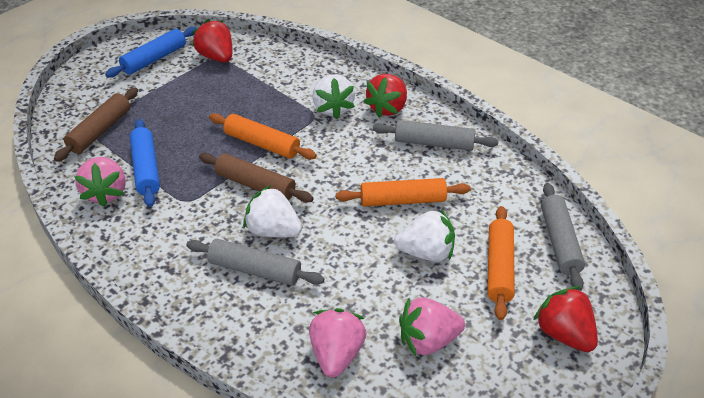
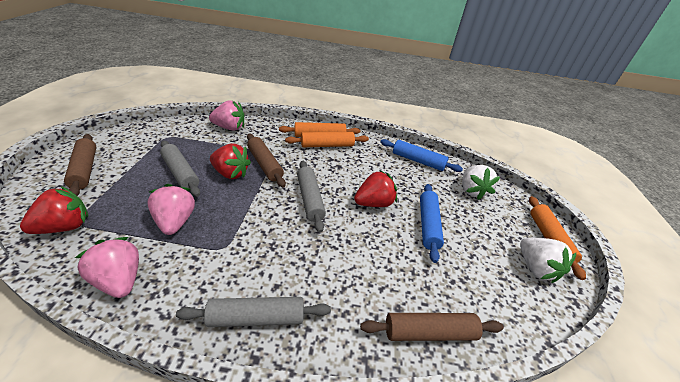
brown rolling pin: [54,88,138,162] [199,153,314,203] = 2 -> [64,134,96,196] [247,134,286,187] [360,313,504,341] = 3
white strawberry: [243,185,302,238] [312,74,355,119] [394,209,455,262] = 3 -> [462,165,500,200] [520,238,576,283] = 2

